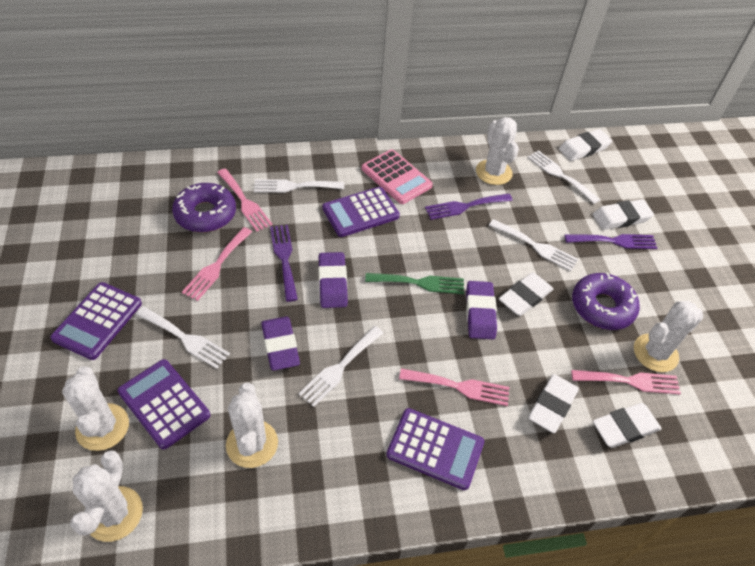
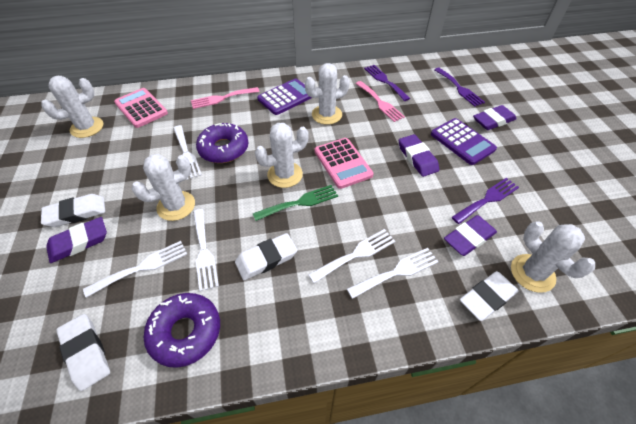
pink calculator: [362,149,433,204] = 1 -> [114,88,168,128] [314,138,373,189] = 2
pink fork: [182,227,252,301] [217,168,272,231] [399,368,509,406] [571,370,681,394] = 4 -> [191,87,260,109] [356,81,405,122] = 2
purple calculator: [50,282,142,360] [118,359,210,450] [322,187,400,237] [386,408,484,490] = 4 -> [257,78,312,115] [431,118,497,165] = 2
purple eraser: [261,317,300,371] [318,252,348,308] [466,281,497,339] = 3 -> [46,217,107,263] [399,134,439,177] [444,215,497,256] [473,105,516,130] = 4
white eraser: [499,272,554,316] [528,374,579,433] [559,129,612,161] [593,199,654,230] [593,403,661,448] = 5 -> [41,194,105,227] [56,314,110,391] [235,233,297,280] [460,271,519,321] = 4

